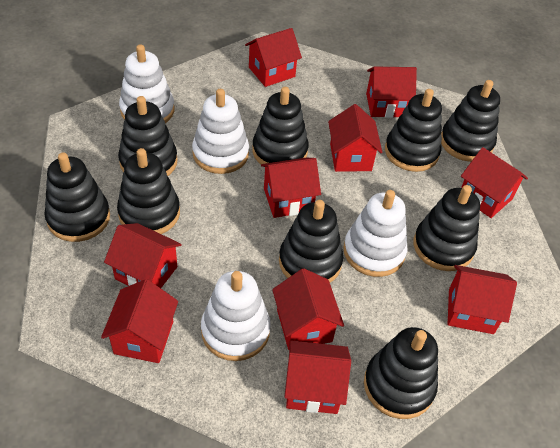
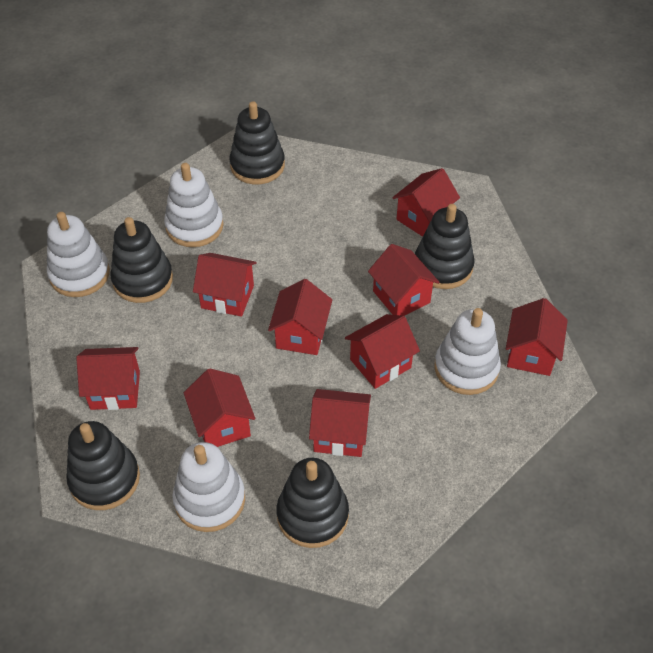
black stacking toy: [44,153,110,242] [117,148,180,234] [118,96,178,176] [252,87,309,164] [279,200,343,283] [364,327,438,419] [385,89,442,172] [413,185,480,271] [441,80,500,162] = 9 -> [66,421,140,510] [111,217,173,303] [230,101,285,184] [276,458,349,548] [415,204,475,289] = 5
red house: [101,279,178,363] [104,223,182,288] [245,28,302,87] [261,158,321,218] [272,268,344,350] [284,340,351,414] [328,104,382,172] [366,67,417,118] [448,265,517,334] [461,147,528,218] = 10 -> [76,347,140,410] [184,368,255,447] [193,253,257,317] [268,279,332,355] [309,389,371,457] [345,314,420,389] [368,244,440,316] [392,168,460,237] [506,298,568,376] = 9

